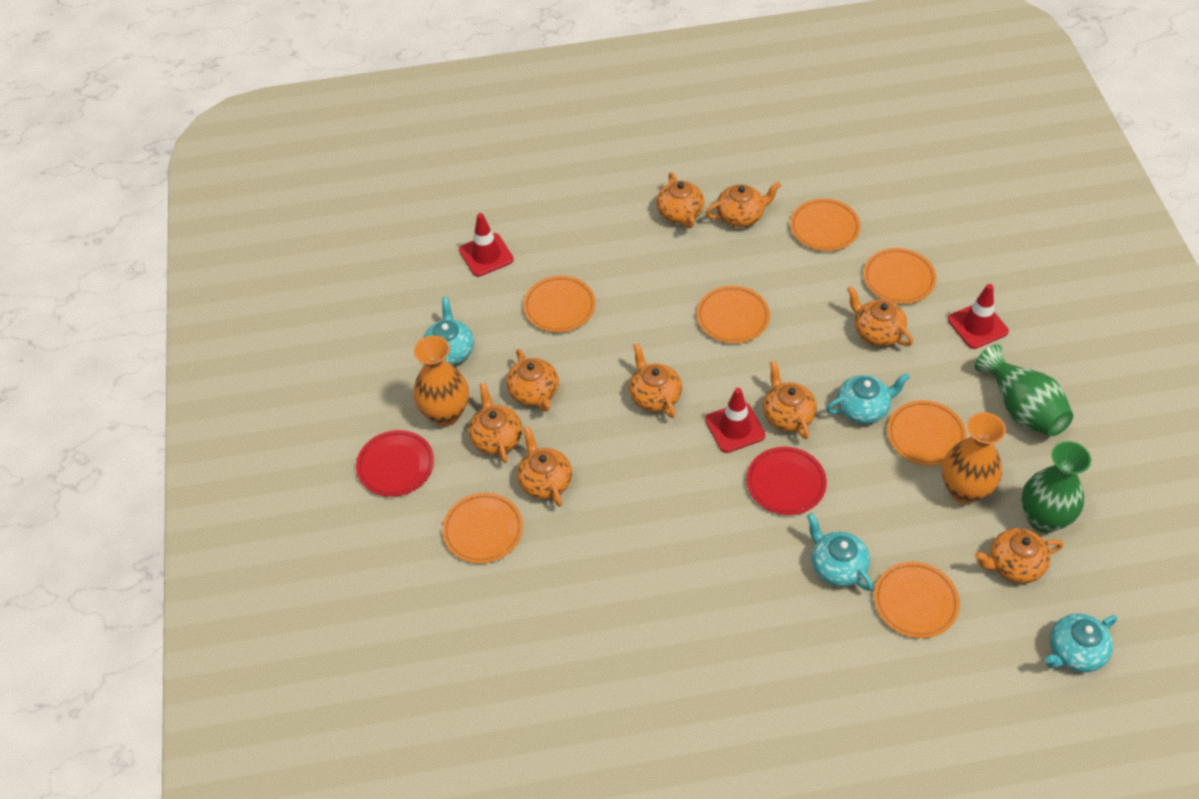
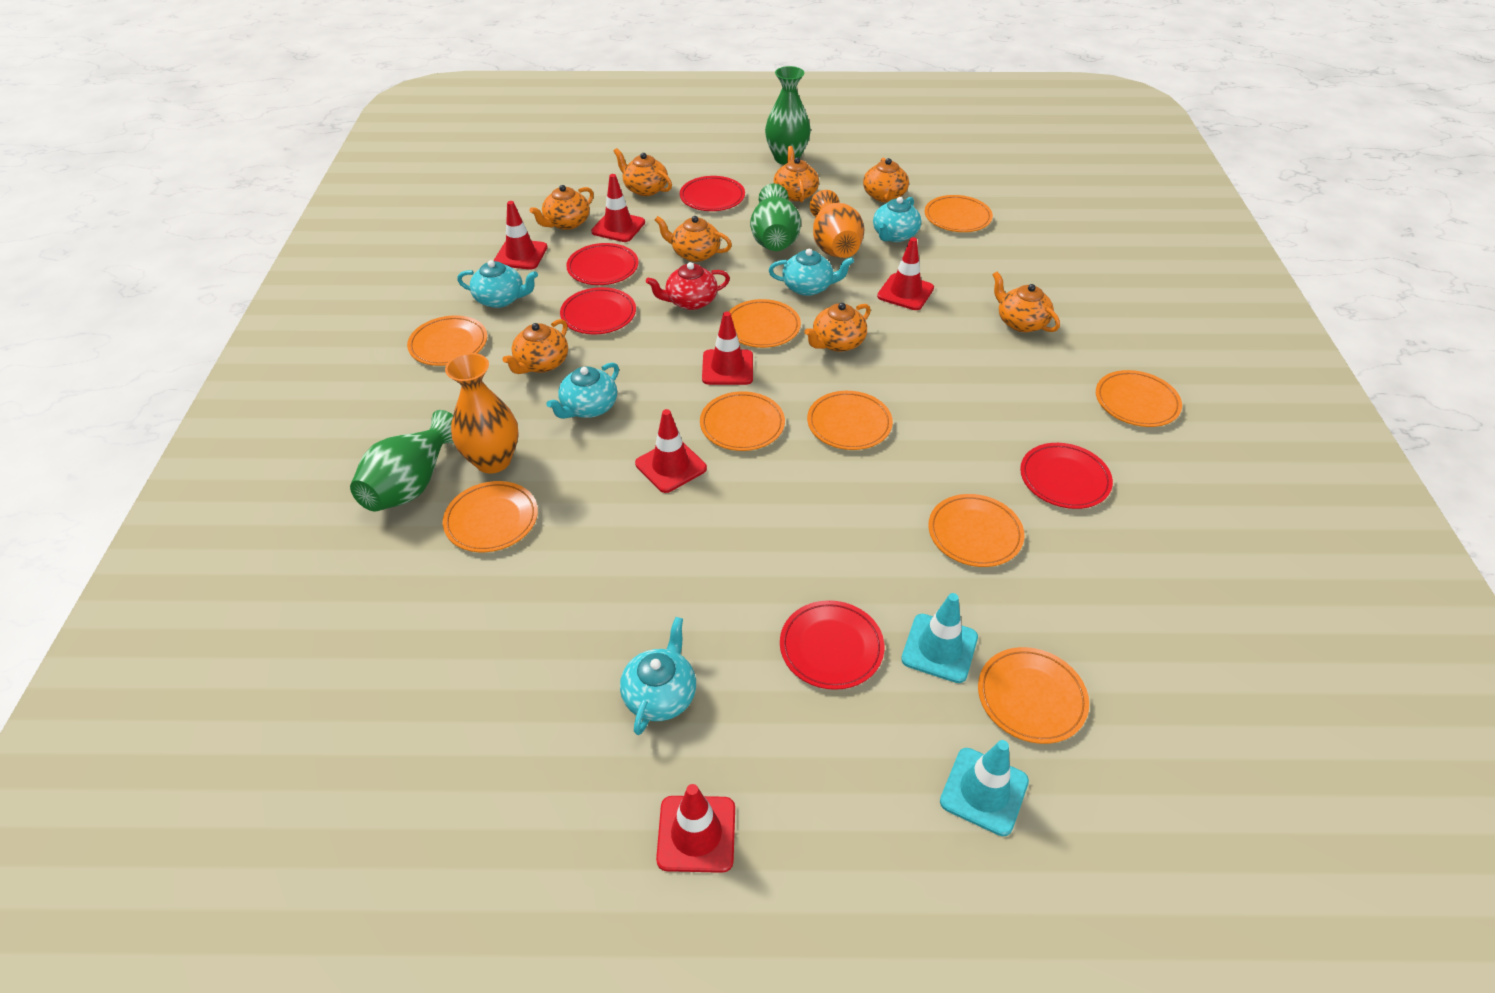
green vase: [975,344,1073,436] [1021,441,1091,533] = 2 -> [350,410,454,512] [750,184,801,251] [765,66,811,165] = 3
orange plate: [442,493,523,564] [523,276,596,332] [697,286,770,343] [790,198,861,251] [863,248,936,304] [874,562,960,638] [887,400,967,466] = 7 -> [407,315,487,366] [443,481,538,552] [700,391,785,451] [729,299,801,348] [807,391,893,450] [925,195,993,232] [928,494,1024,567] [978,647,1089,744] [1096,370,1182,427] = 9
orange teapot: [468,383,522,463] [506,349,559,412] [517,426,572,507] [629,343,682,418] [656,172,704,228] [706,182,781,227] [763,361,817,439] [847,286,913,346] [975,528,1063,583] = 9 -> [502,319,568,374] [529,185,594,230] [613,148,672,196] [655,216,732,262] [774,146,819,202] [804,303,871,352] [863,157,909,203] [992,272,1060,332] = 8
red plate: [356,430,434,497] [747,447,827,515] = 2 -> [560,287,636,335] [566,243,639,285] [680,176,745,211] [780,600,884,690] [1020,443,1113,509] = 5
red teapot: none = 0 -> [646,262,730,310] = 1
red traffic cone: [459,213,514,277] [705,388,766,453] [948,284,1009,349] = 3 -> [494,201,548,269] [591,174,645,242] [635,409,707,493] [656,784,735,873] [702,312,753,385] [877,237,934,310] = 6
turquoise teapot: [423,297,474,365] [807,513,873,591] [826,373,910,424] [1045,614,1117,672] = 4 -> [457,260,538,308] [546,362,619,419] [620,617,696,735] [769,249,854,296] [873,197,921,242] = 5
turquoise traffic cone: none = 0 -> [901,593,978,683] [940,740,1029,836] = 2

